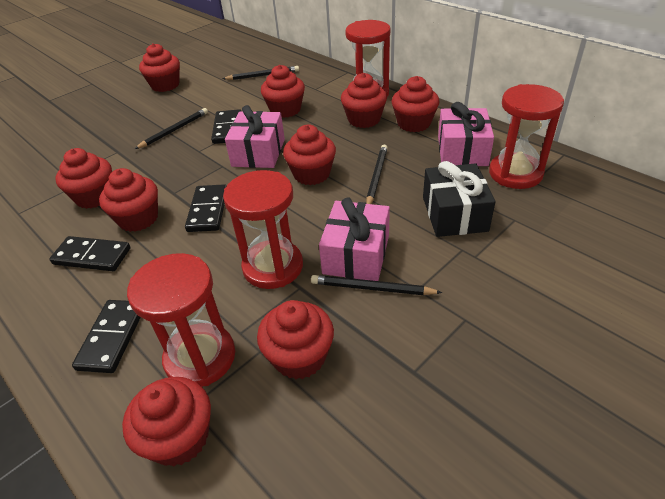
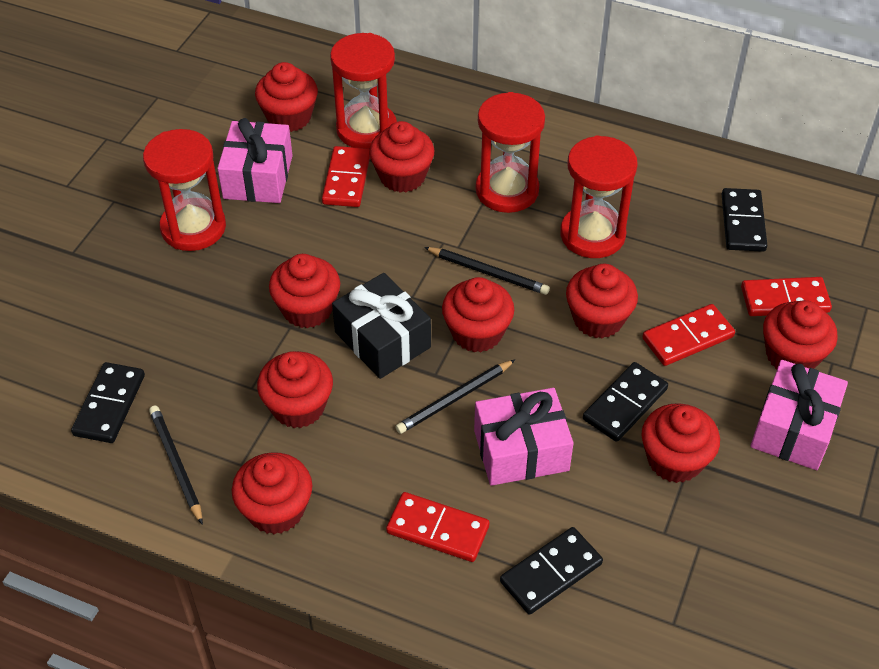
black pencil: [135,108,208,149] [223,66,299,80] [311,275,442,295] [366,144,388,204] = 4 -> [149,406,203,525] [395,360,515,434] [424,247,550,295] = 3
red domino: none = 0 -> [322,146,370,207] [386,492,490,562] [642,304,735,366] [741,277,832,316] = 4

